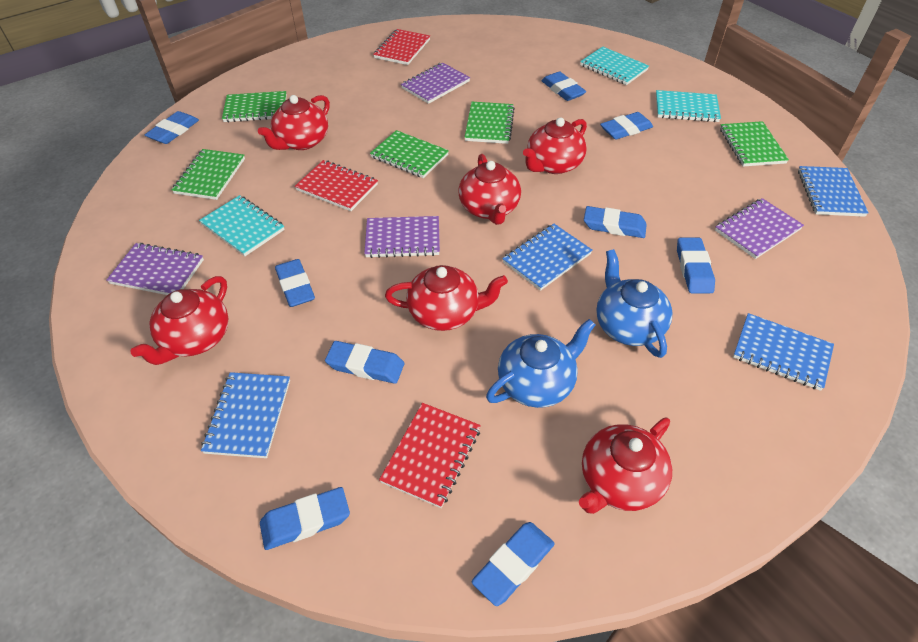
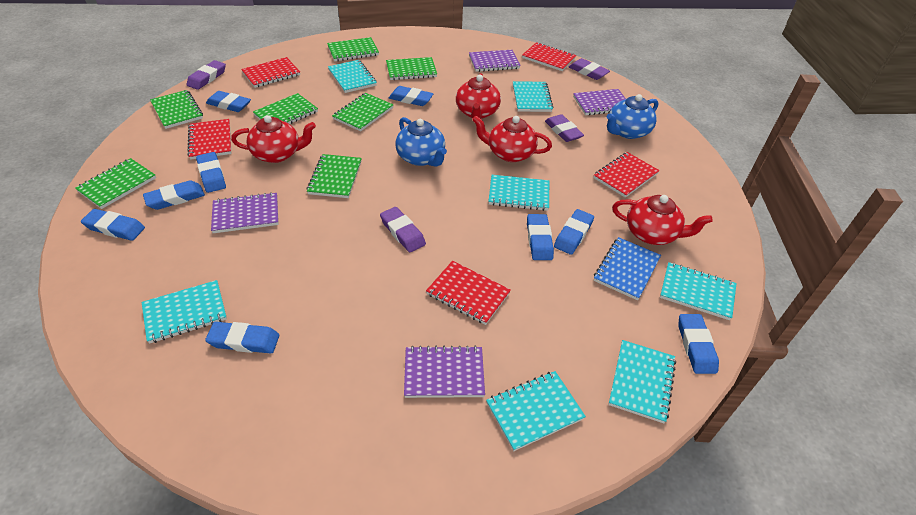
blue notebook: [201,372,290,458] [502,224,592,291] [733,313,834,391] [798,166,869,217] = 4 -> [594,237,661,300] = 1
green notebook: [172,149,245,200] [222,91,287,122] [370,130,449,178] [465,102,515,144] [720,121,789,167] = 5 -> [75,158,156,209] [150,90,203,129] [253,93,318,124] [307,154,362,198] [327,37,379,61] [332,93,393,132] [386,57,437,80] = 7
purple eraser: none = 0 -> [187,60,226,90] [380,207,426,252] [545,114,584,142] [569,58,610,80] = 4
red notebook: [295,160,378,211] [373,29,430,65] [379,403,481,508] = 3 -> [187,119,231,160] [241,57,300,88] [426,261,511,325] [522,42,576,71] [593,152,660,198] = 5
red teapot: [130,276,228,365] [258,95,330,150] [385,265,508,331] [458,154,521,225] [523,118,587,174] [579,418,672,514] = 6 -> [231,115,316,163] [456,73,501,119] [472,115,552,162] [612,195,713,245] = 4
turquoise notebook: [199,195,285,256] [580,47,649,85] [656,90,721,122] = 3 -> [142,280,227,344] [328,60,377,93] [486,371,586,451] [488,175,549,211] [513,81,554,112] [608,340,676,423] [660,262,737,320] = 7

